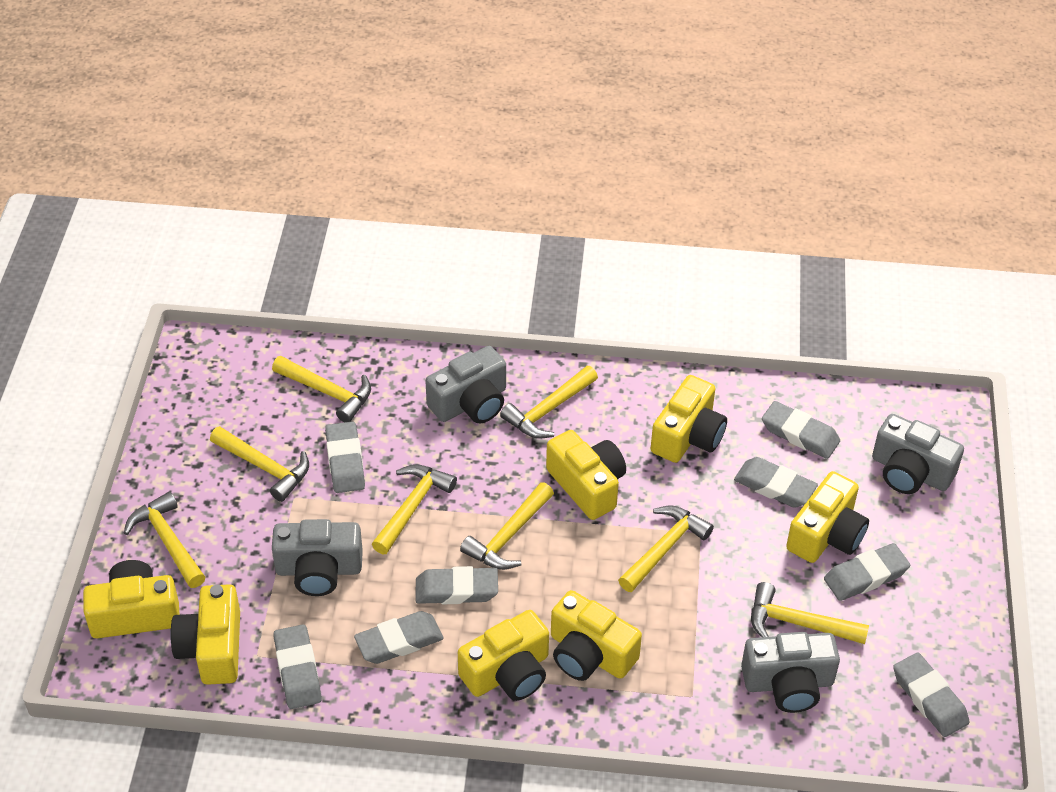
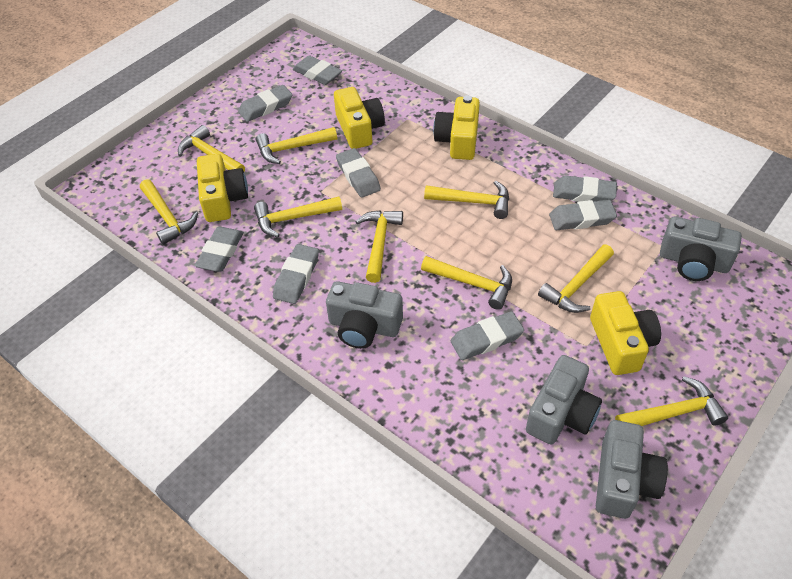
yellow camera: [83,560,180,638] [170,584,240,685] [458,610,549,701] [546,430,626,520] [551,590,642,681] [651,375,727,463] [786,471,869,563] = 7 -> [197,154,248,222] [334,87,385,149] [433,95,480,160] [590,291,661,375] = 4
yellow hammer: [124,492,205,588] [210,426,309,502] [272,356,371,422] [372,464,457,554] [460,482,554,570] [500,366,598,439] [618,505,714,592] [751,582,869,644] = 8 -> [140,179,198,245] [178,125,245,172] [254,196,342,237] [256,127,337,164] [355,210,403,283] [421,256,512,310] [424,181,509,219] [538,245,614,313] [615,376,728,426] = 9

